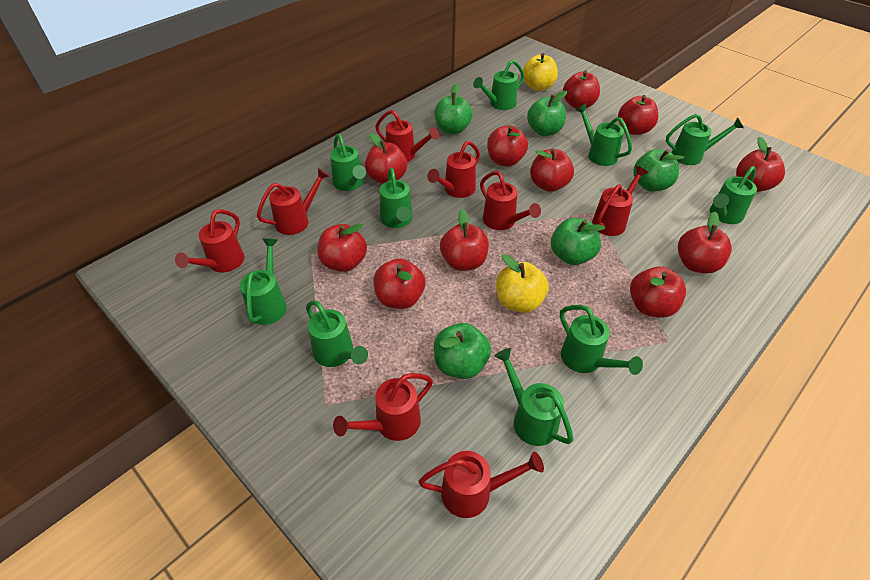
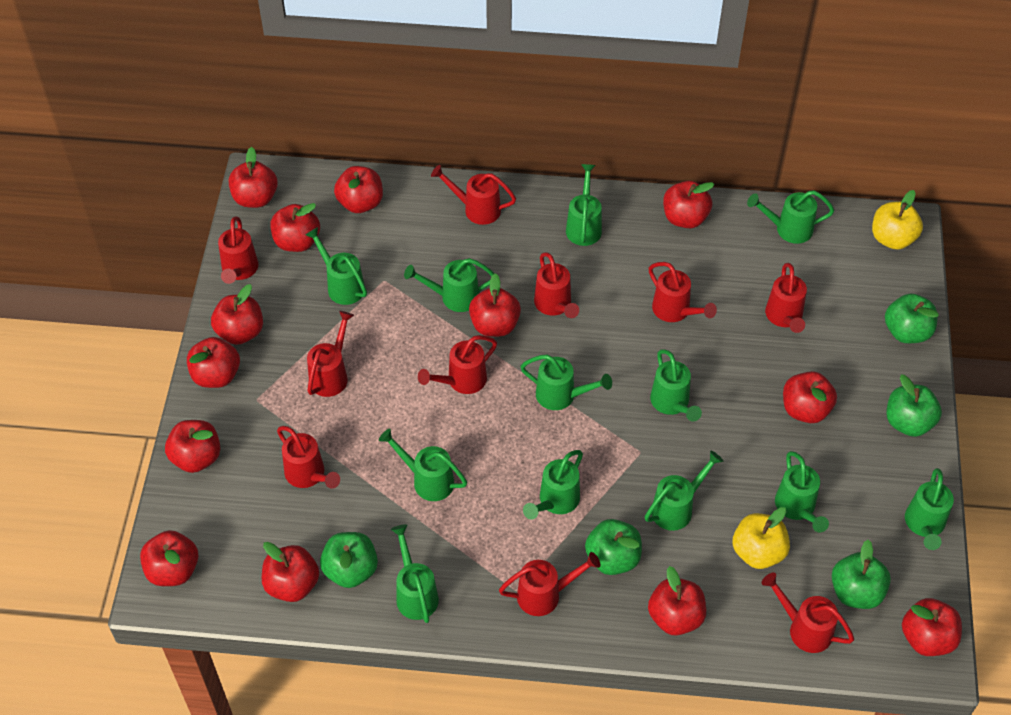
green watering can: [240,238,287,325] [306,300,368,367] [330,134,366,191] [379,168,413,228] [473,60,525,110] [495,348,573,446] [560,305,643,375] [576,104,632,166] [666,114,744,165] [710,166,757,224] = 10 -> [305,227,367,305] [379,429,467,501] [391,524,439,623] [404,258,494,312] [520,354,612,410] [523,450,583,520] [566,164,602,246] [645,451,723,531] [650,349,702,422] [747,190,834,244] [775,451,829,533] [905,468,954,550] = 12
red apple: [317,224,367,272] [365,133,407,184] [374,258,425,309] [440,209,489,271] [487,125,528,167] [530,148,574,192] [563,70,600,109] [618,95,658,135] [630,266,686,318] [678,212,732,274] [736,137,785,192] = 11 -> [140,530,198,586] [165,420,220,473] [187,337,240,388] [211,284,263,345] [229,147,278,208] [262,542,319,602] [270,203,320,252] [334,166,383,213] [469,273,521,337] [648,566,706,636] [663,181,714,228] [783,371,837,423] [902,598,962,656] = 13
red watering can: [175,209,244,272] [257,168,329,235] [333,373,433,441] [375,110,439,162] [419,451,544,518] [427,141,480,198] [480,171,541,230] [592,166,648,236] = 8 -> [218,216,259,284] [277,426,340,489] [307,311,354,397] [418,335,497,394] [431,165,516,225] [499,552,600,616] [534,252,579,318] [649,262,717,322] [762,572,854,653] [765,263,807,333] = 10

